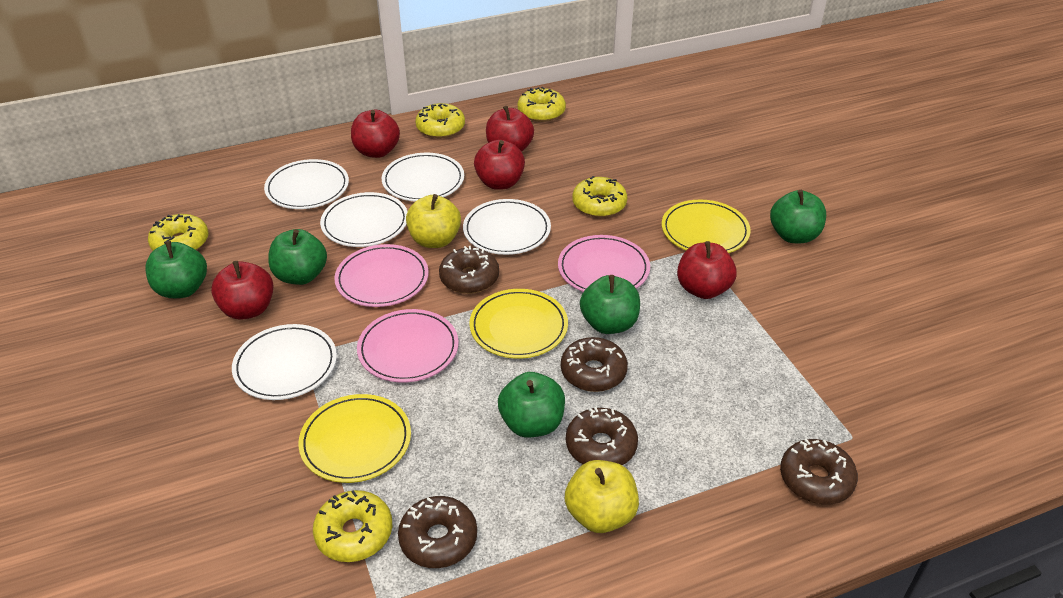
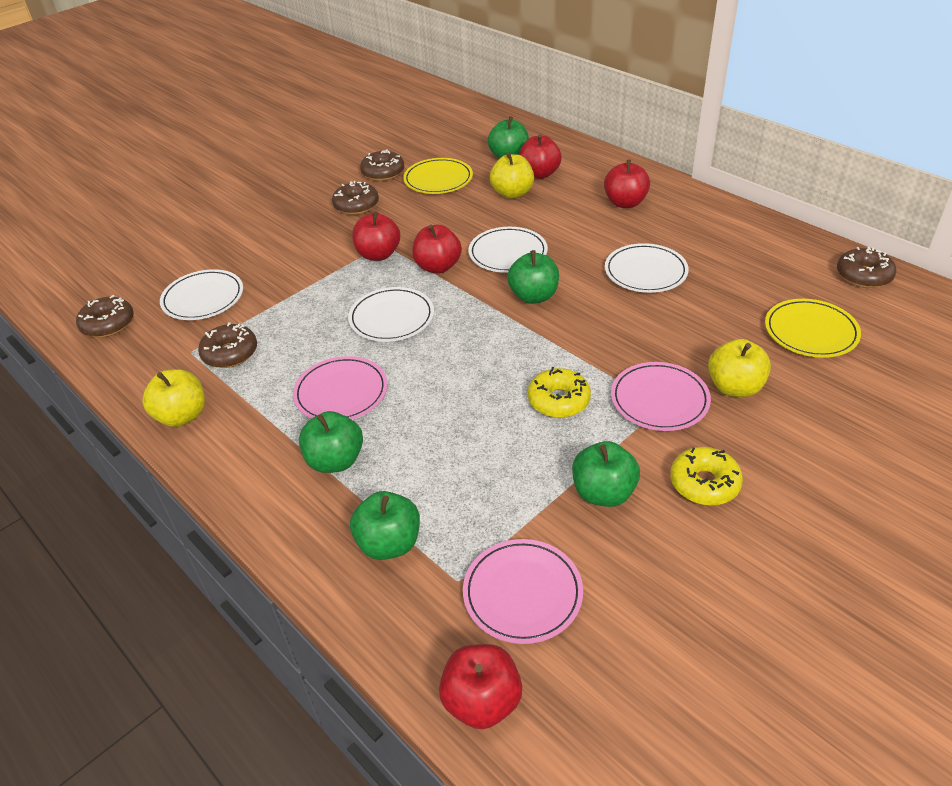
white plate: [232,324,337,400] [264,159,349,209] [320,192,408,247] [382,153,464,202] [463,199,551,255] = 5 -> [160,269,243,320] [348,287,434,342] [468,227,548,273] [605,243,689,293] = 4
yellow apple: [406,194,461,248] [565,460,639,533] = 2 -> [142,369,205,427] [490,152,534,199] [708,339,771,397] = 3
yellow donut: [148,214,209,251] [313,490,392,562] [415,103,465,138] [518,87,566,122] [572,176,627,217] = 5 -> [528,367,591,418] [670,447,743,506] = 2
yellow plate: [298,394,411,483] [469,289,568,359] [662,200,751,253] = 3 -> [403,158,473,194] [765,299,861,358] = 2

